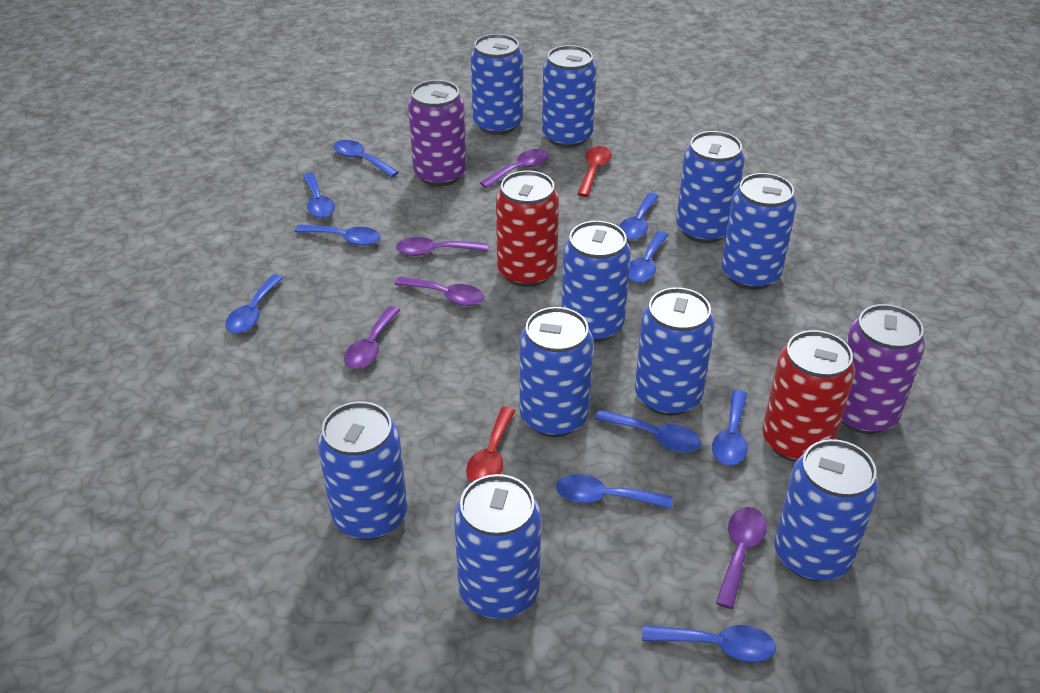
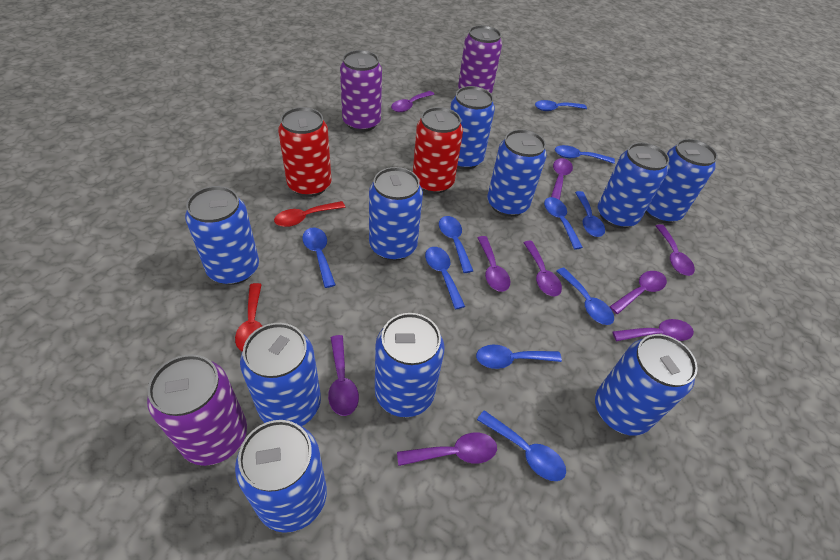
purple can: [408,80,467,186] [841,304,925,434] = 2 -> [147,354,247,466] [340,50,382,132] [458,25,502,93] = 3
purple spoon: [344,306,400,369] [394,277,484,306] [396,237,488,256] [480,149,549,188] [716,507,767,609] = 5 -> [328,335,359,416] [391,91,434,112] [397,433,497,466] [478,236,511,292] [523,241,562,296] [551,158,573,200] [609,271,667,314] [612,319,694,341] [656,224,695,276] = 9

